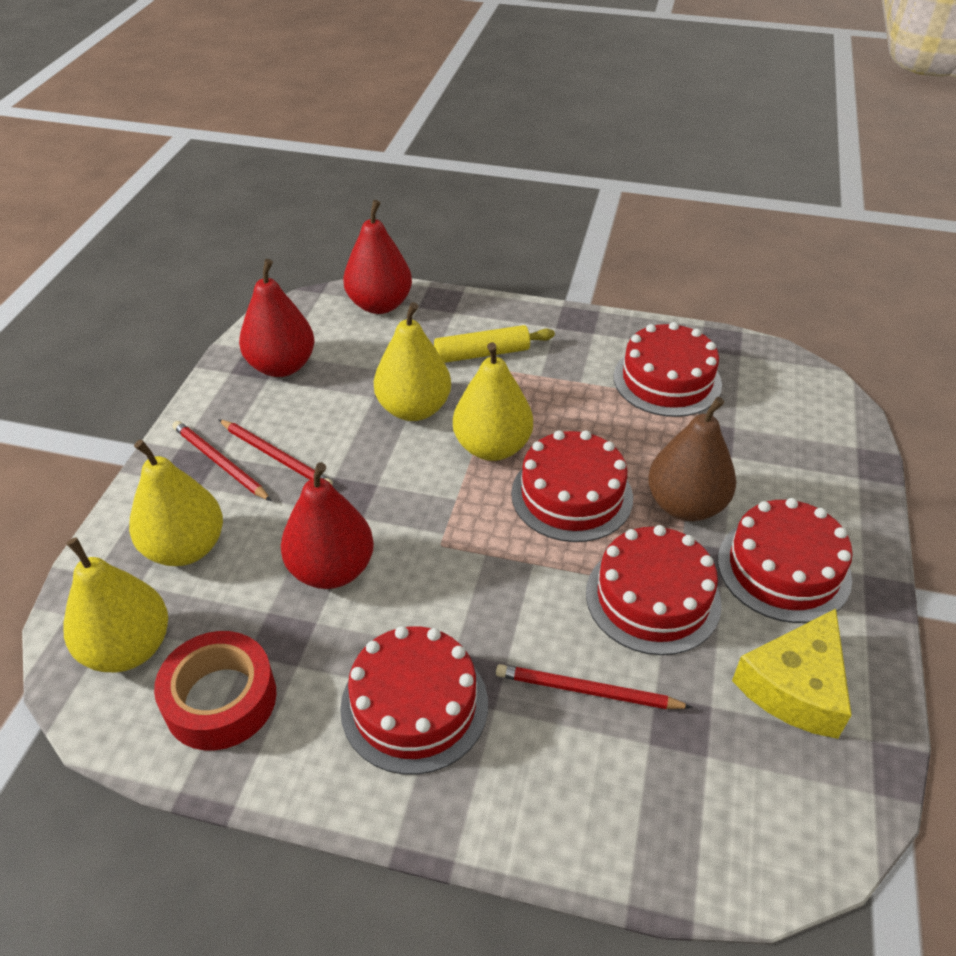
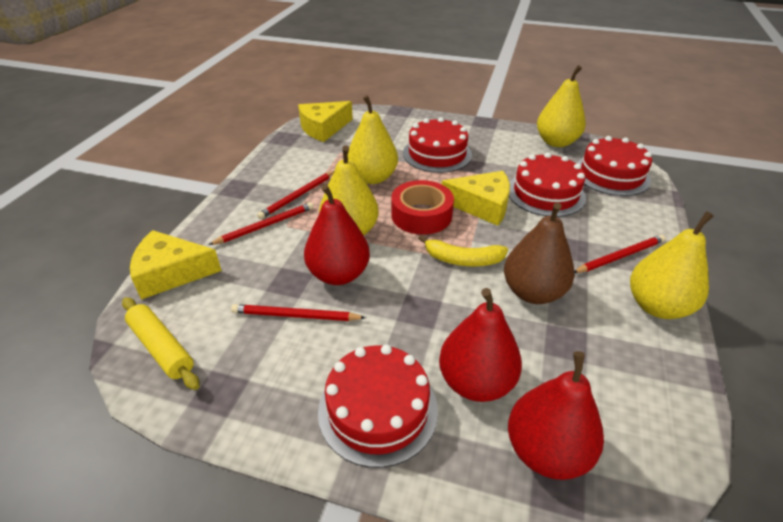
red cake: [340,626,488,775] [511,430,633,542] [586,525,722,655] [614,322,722,417] [718,498,853,623] = 5 -> [318,345,438,468] [403,117,472,173] [509,152,586,217] [576,136,652,196] = 4
red pencil: [172,421,271,501] [218,419,333,485] [496,664,692,709] = 3 -> [208,202,314,245] [231,304,366,321] [257,171,334,219] [574,235,666,273] = 4
yellow banana: none = 0 -> [418,235,508,266] = 1
yellow cheese: [732,609,852,739] = 1 -> [130,230,222,300] [298,101,353,142] [441,171,510,226] = 3

